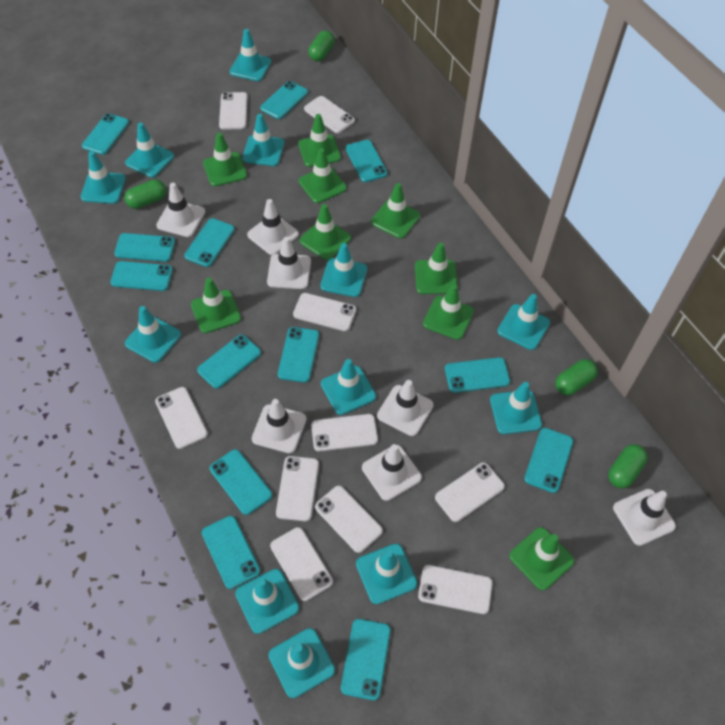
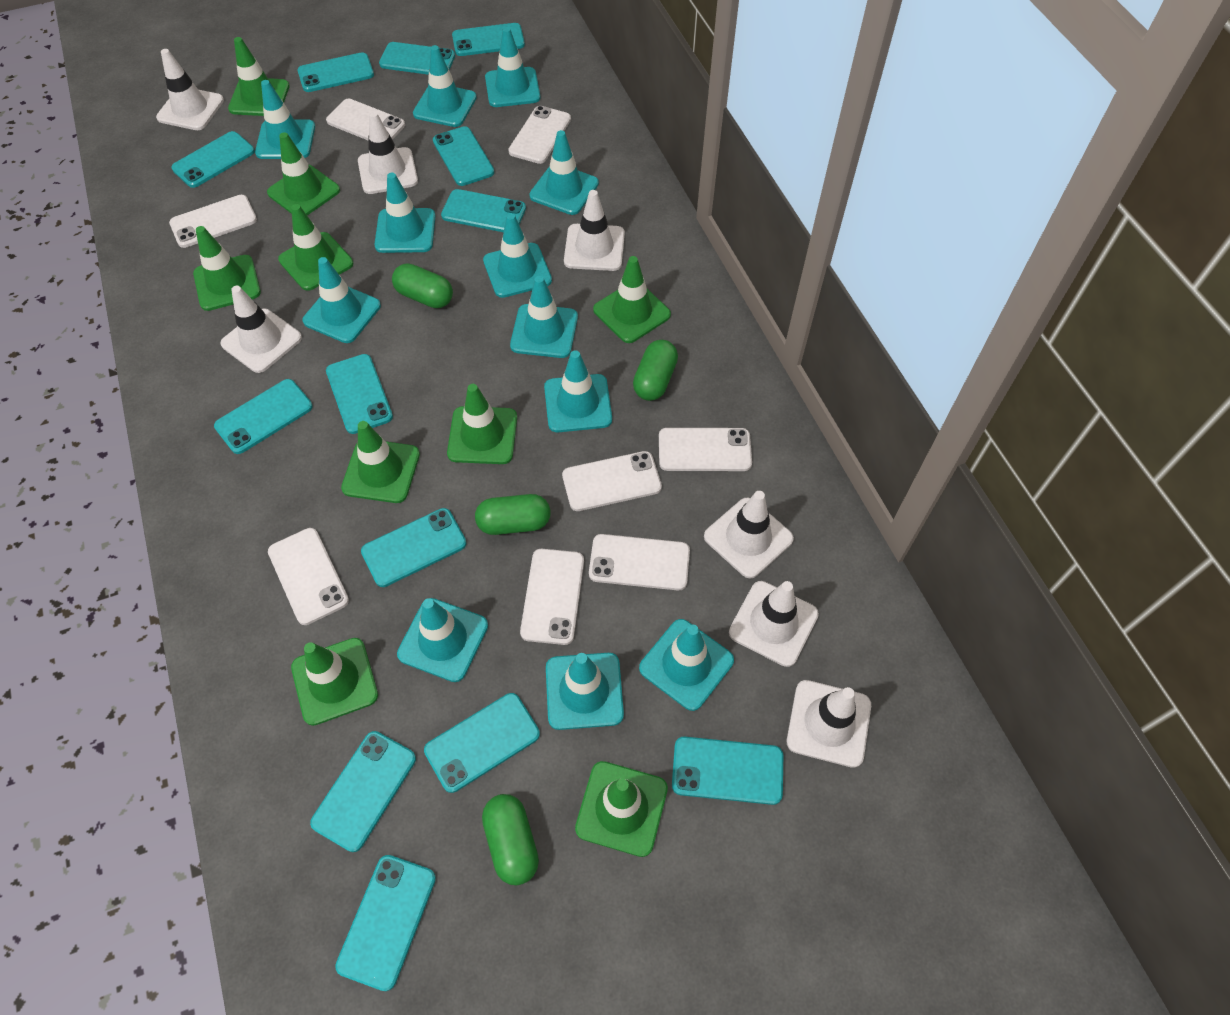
white phone: [155,387,208,449] [219,92,248,130] [270,527,333,601] [276,456,319,522] [293,293,356,331] [304,96,355,133] [311,414,378,452] [315,486,383,553] [418,565,493,614] [435,462,505,522] = 10 -> [169,195,257,248] [268,528,349,625] [326,99,405,141] [508,106,571,164] [520,549,584,645] [562,451,662,511] [589,534,690,590] [659,428,752,471] = 8

